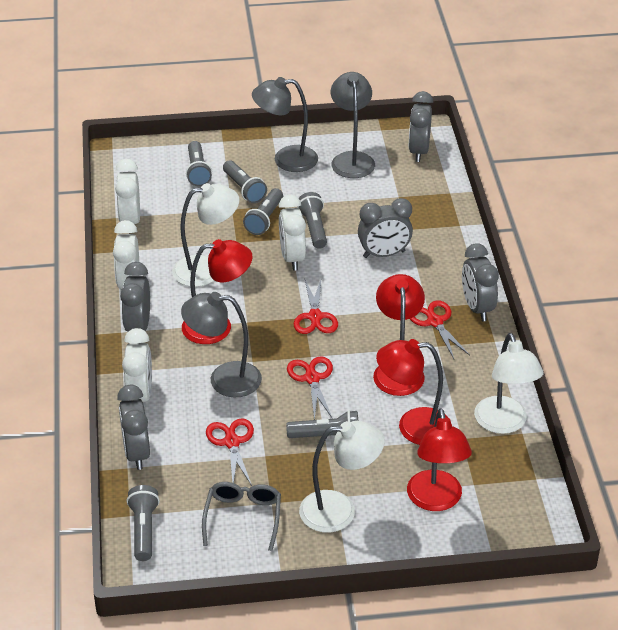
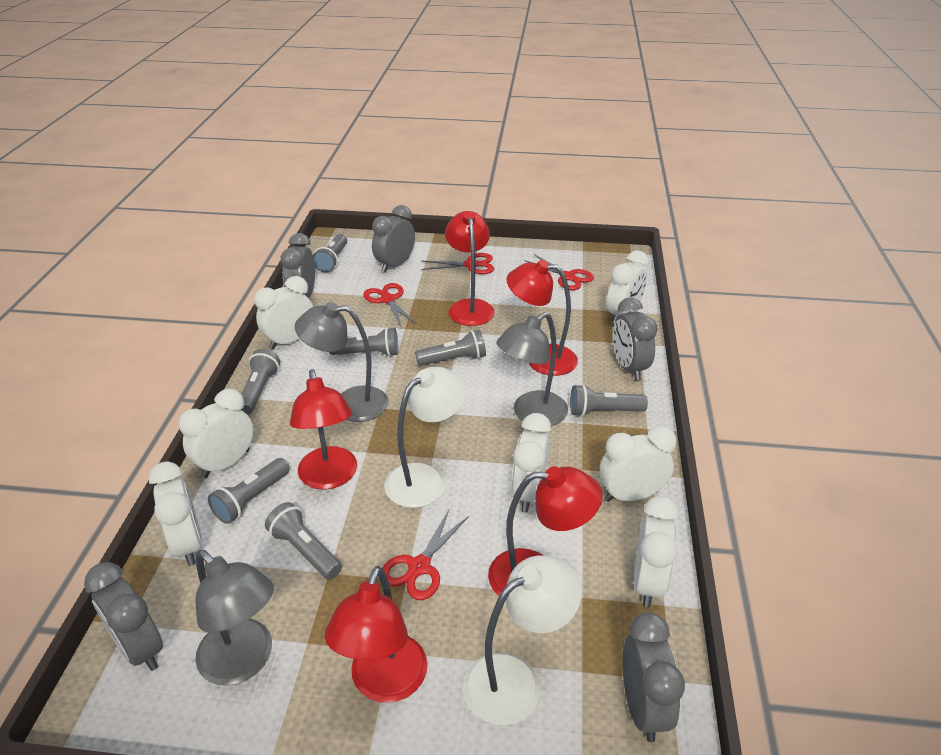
grey flashlight: [127,485,160,561] [186,141,212,187] [223,160,267,203] [243,188,283,235] [286,410,358,438] [297,192,327,249] = 6 -> [208,458,290,524] [241,349,280,415] [265,502,342,580] [313,234,347,272] [329,327,398,357] [415,330,486,366] [570,384,648,417] = 7
grey glasses: [202,482,281,551] = 1 -> none = 0
red lamp: [182,239,253,344] [373,274,425,396] [376,339,452,445] [407,408,472,511] = 4 -> [290,369,357,490] [325,566,428,703] [445,211,495,326] [488,466,603,596] [506,260,578,376] = 5
white clock: [113,220,140,289] [115,159,140,224] [122,328,152,402] [279,195,306,271] = 4 -> [149,461,202,566] [179,389,253,478] [254,276,313,350] [511,413,551,513] [600,426,677,502] [606,250,649,323] [634,496,678,608] = 7
white lamp: [172,183,239,287] [299,421,385,533] [474,333,544,434] = 3 -> [385,367,466,508] [463,556,582,726] = 2

